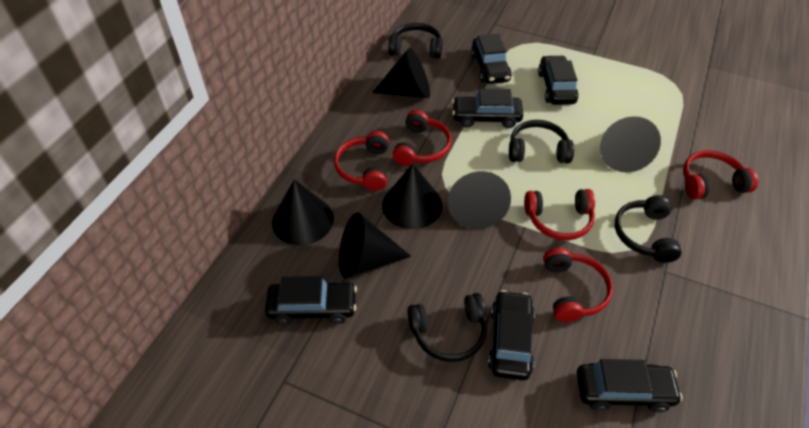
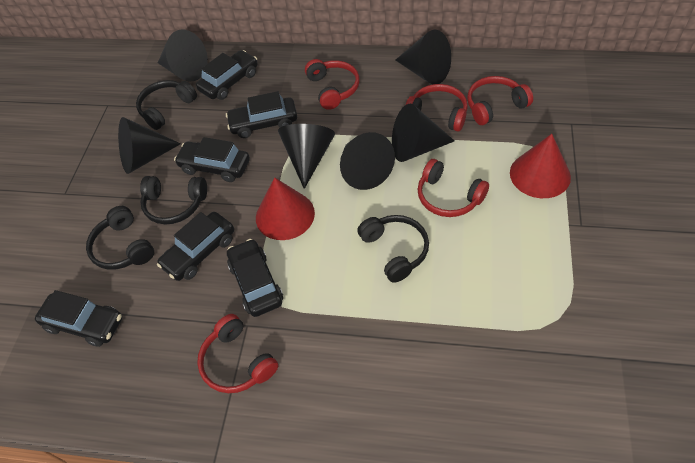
red cone: none = 0 -> [256,177,315,240] [510,134,571,198] = 2

